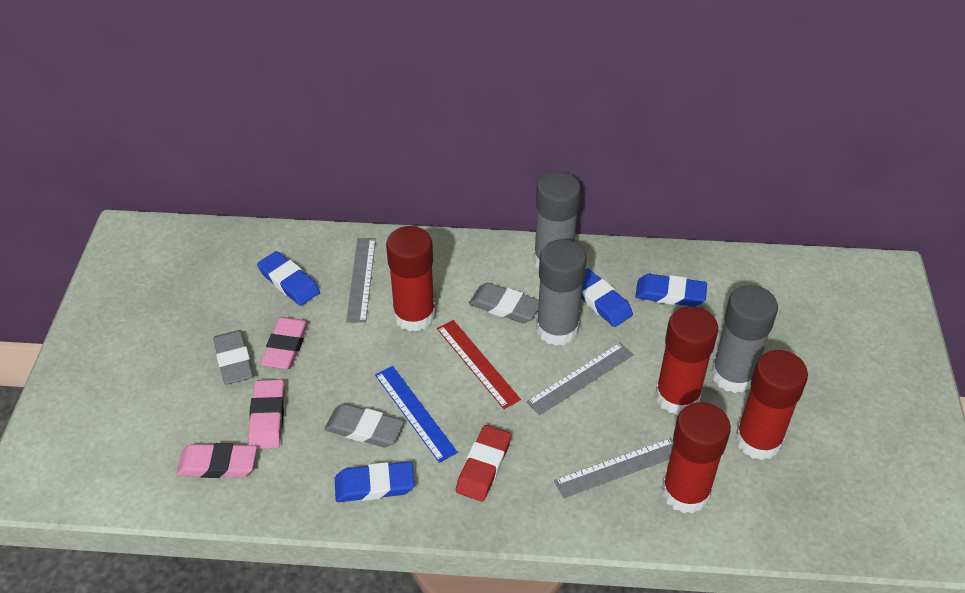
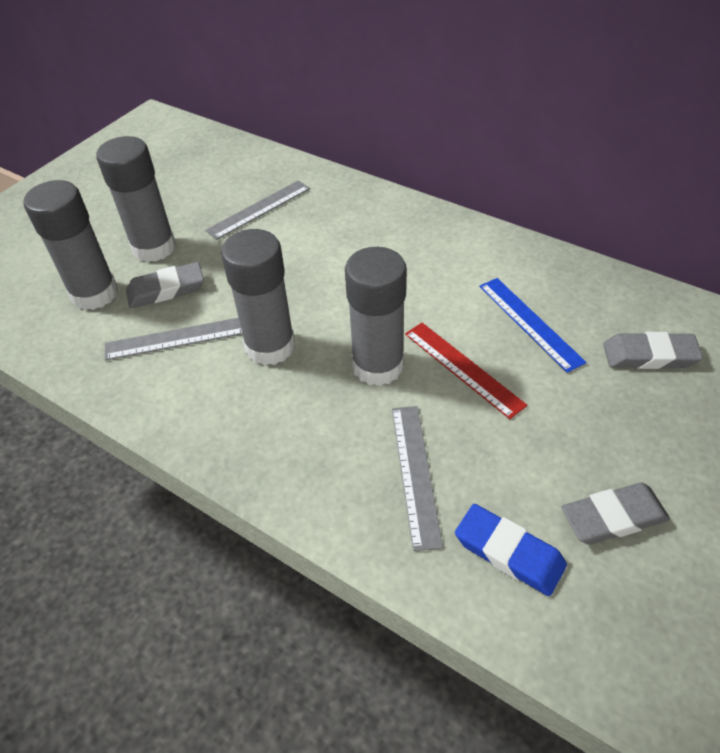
blue eraser: [257,251,320,306] [335,461,415,502] [581,268,633,327] [635,274,707,307] = 4 -> [455,504,567,596] = 1
grey glue stick: [534,172,581,268] [536,239,587,346] [711,285,778,393] = 3 -> [24,180,118,310] [96,136,176,262] [221,229,295,366] [345,247,407,386] = 4
pink eraser: [176,443,257,478] [248,380,285,449] [261,317,309,369] = 3 -> none = 0
red eraser: [456,425,511,502] = 1 -> none = 0
red glue stick: [386,226,435,332] [655,306,718,415] [662,402,731,514] [735,350,808,460] = 4 -> none = 0

